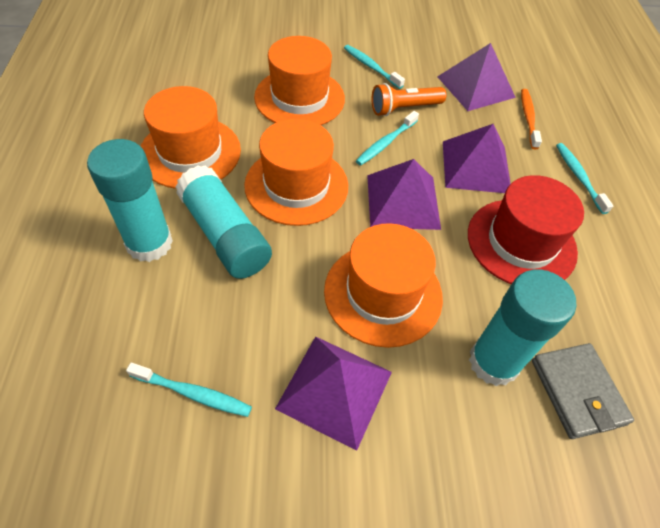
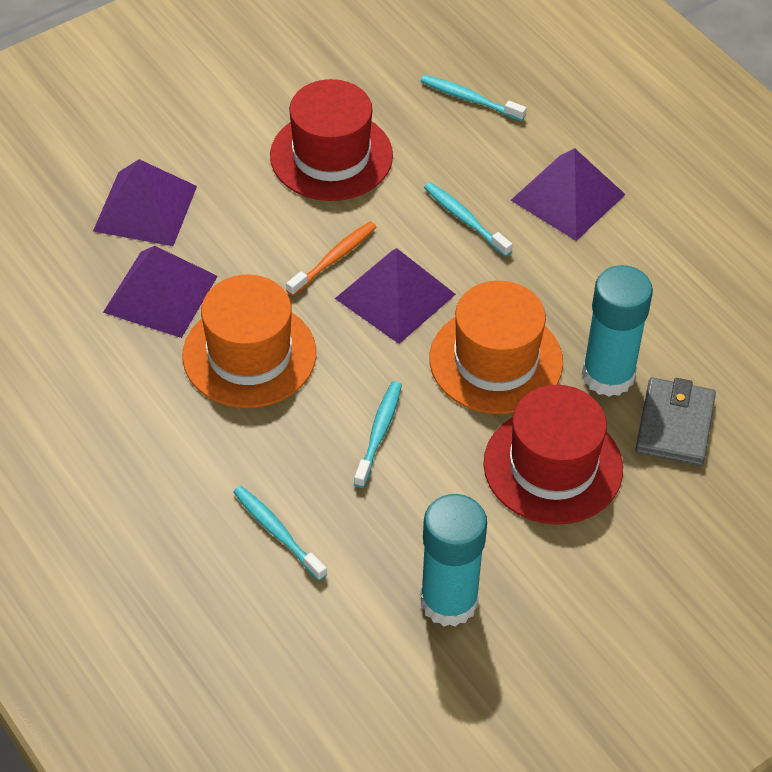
orange flashlight: [372,83,446,116] = 1 -> none = 0
orange hat: [140,86,241,189] [244,119,348,226] [254,36,345,125] [324,223,443,348] = 4 -> [182,275,316,408] [429,281,563,414] = 2
red hat: [468,175,584,284] = 1 -> [270,79,393,201] [483,385,623,525] = 2
turquoise glue stick: [87,139,173,262] [175,165,272,279] [469,269,576,386] = 3 -> [421,494,487,627] [582,265,653,397] = 2

